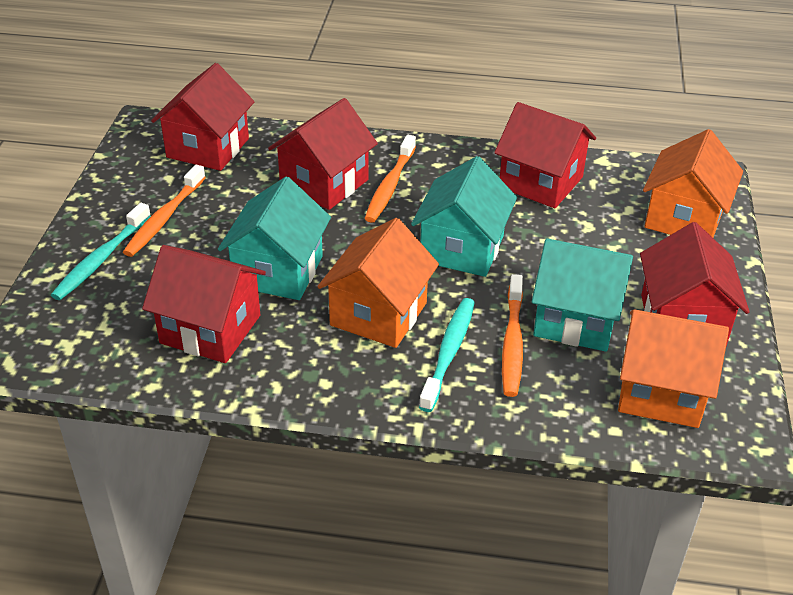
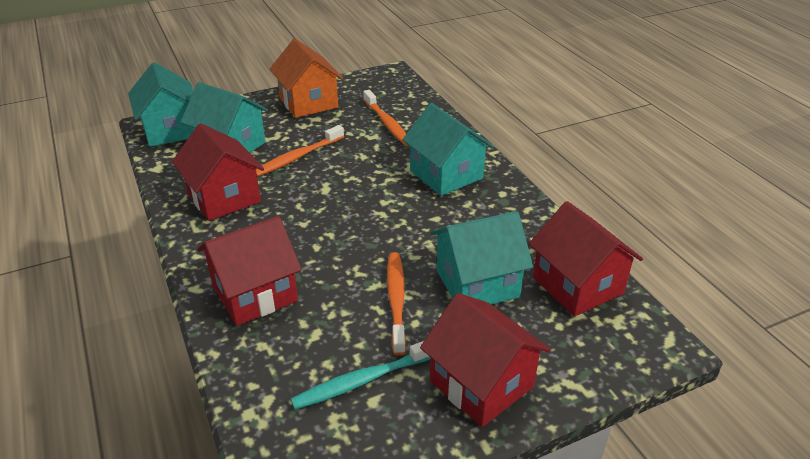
orange house: [317,218,439,348] [618,309,729,428] [643,129,743,238] = 3 -> [270,39,343,118] = 1
red house: [142,245,266,363] [151,63,255,171] [268,98,378,210] [494,102,596,208] [640,222,749,346] = 5 -> [172,123,264,221] [198,216,302,326] [420,293,551,427] [529,201,643,317] = 4
turquoise house: [218,177,331,300] [411,156,517,277] [532,238,633,352] = 3 -> [128,62,194,147] [180,82,268,153] [403,103,494,196] [431,211,533,305] = 4
turquoise toothbrush: [51,203,151,300] [419,298,475,412] = 2 -> [291,341,430,409] = 1

